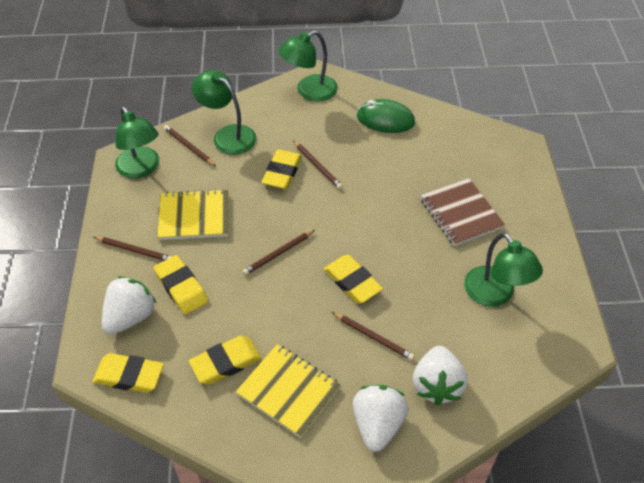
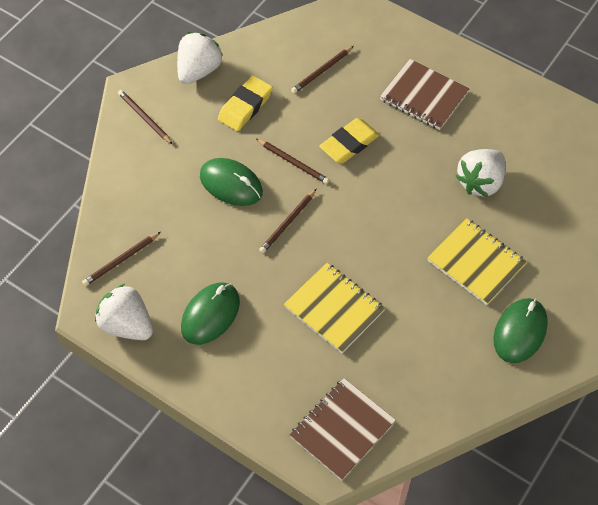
brown notebook: [421,178,505,246] = 1 -> [290,378,396,481] [380,59,469,130] = 2
green lamp: [115,106,159,179] [192,70,256,155] [278,30,338,102] [464,233,543,307] = 4 -> none = 0
green mouse: [357,99,415,133] = 1 -> [181,283,240,345] [200,158,263,206] [493,298,548,363] = 3
yellow eraser: [93,353,164,393] [154,255,208,315] [189,336,262,384] [261,150,302,189] [324,255,383,303] = 5 -> [218,76,273,131] [319,118,380,163] = 2

